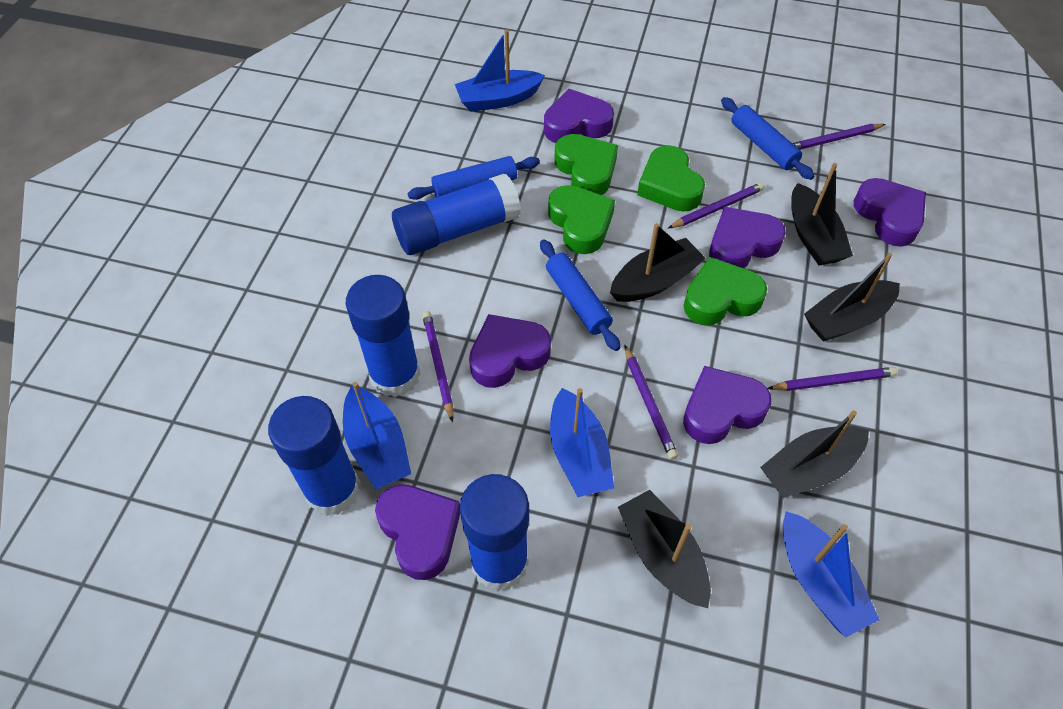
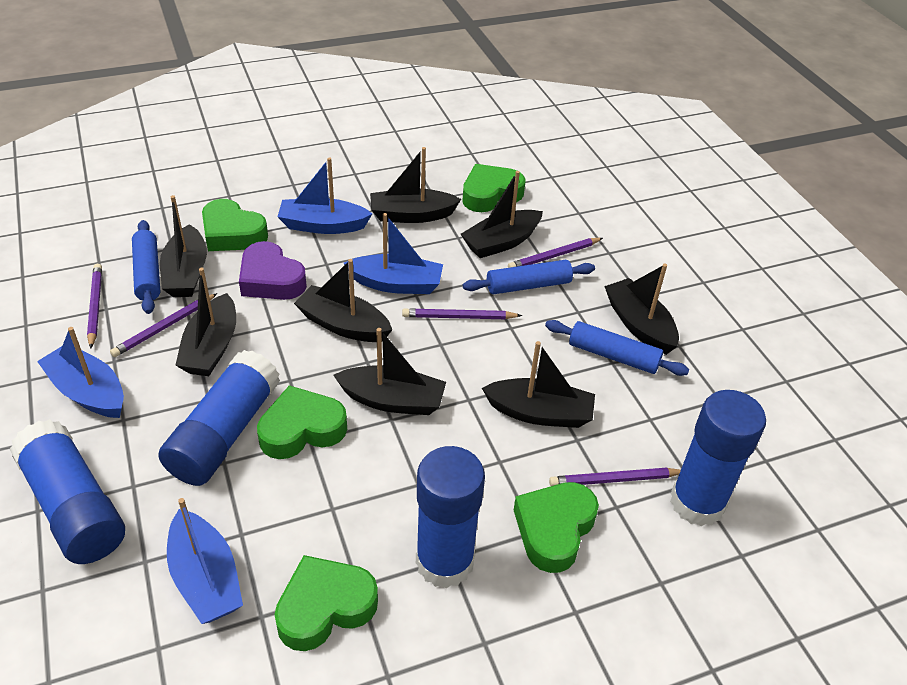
black boat: [610,223,706,302] [618,490,711,608] [760,410,869,498] [791,163,853,266] [804,253,900,342] = 5 -> [160,195,207,297] [175,268,236,376] [294,259,392,342] [333,328,446,415] [370,147,461,223] [461,171,543,258] [482,341,595,428] [604,264,679,355] = 8
green heart: [548,185,615,254] [554,134,618,195] [637,145,705,212] [683,257,767,325] = 4 -> [202,199,268,251] [257,385,347,459] [274,555,378,651] [462,164,525,212] [514,482,599,573] = 5
purple heart: [375,484,460,580] [469,314,551,388] [544,89,614,143] [683,366,772,444] [709,207,786,268] [854,178,926,247] = 6 -> [239,241,307,300] = 1

